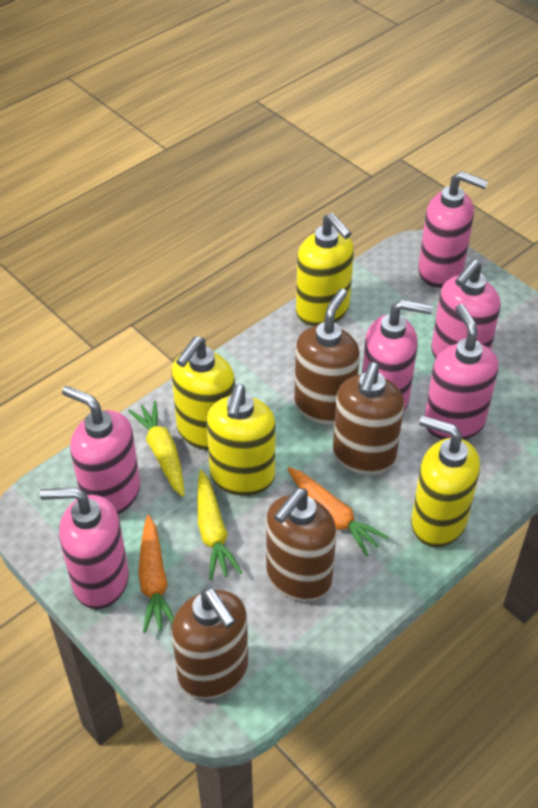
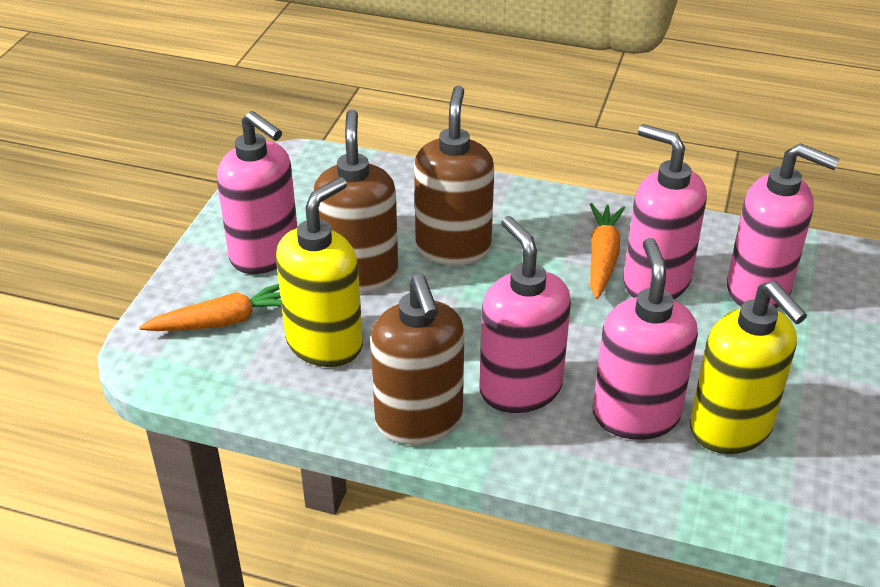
brown soap dispenser: [171,587,248,699] [266,488,336,602] [294,289,360,425] [333,363,404,475] = 4 -> [313,109,398,293] [370,274,464,445] [414,86,494,265] = 3
pink soap dispenser: [40,487,129,609] [62,386,140,514] [362,300,432,412] [418,171,488,288] [425,304,498,440] [431,260,501,359] = 6 -> [217,111,298,274] [479,216,571,413] [593,238,698,440] [623,124,707,300] [727,143,839,308] = 5
yellow carrot: [128,401,184,497] [197,470,242,580] = 2 -> none = 0
yellow soap dispenser: [171,336,235,450] [206,384,276,496] [296,213,354,326] [411,416,480,547] = 4 -> [276,177,363,367] [690,281,807,454] = 2

